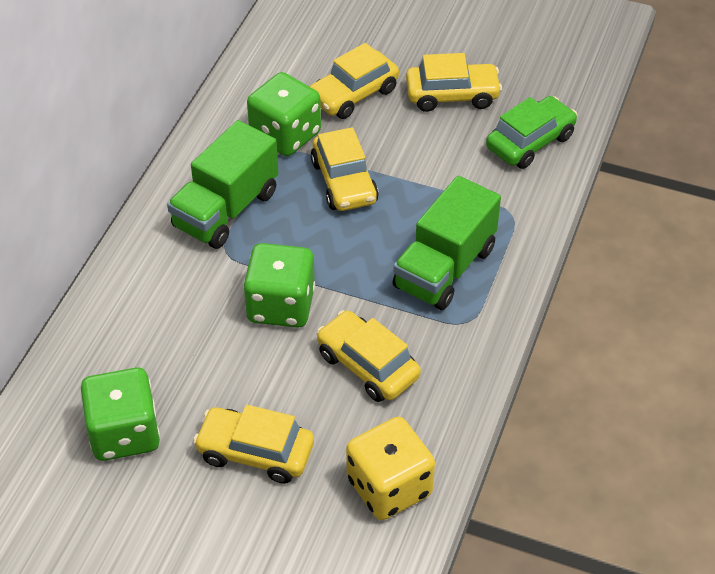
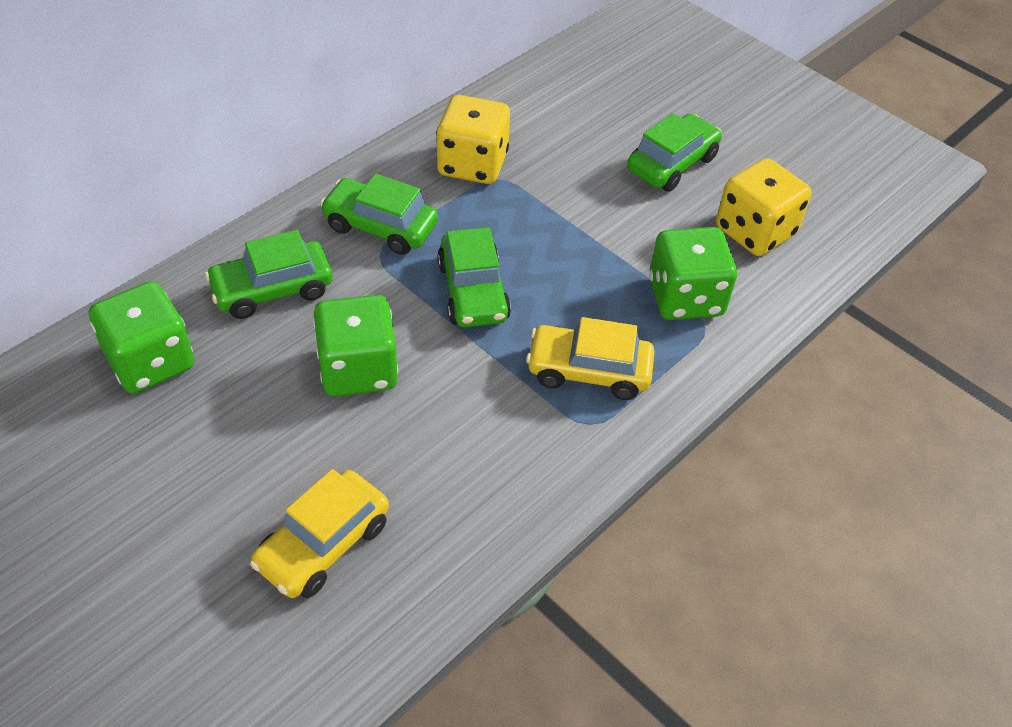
green car: [486,96,577,169] = 1 -> [205,230,332,319] [320,174,438,255] [437,227,511,327] [627,113,722,192] = 4
green truck: [167,120,278,249] [393,176,501,310] = 2 -> none = 0
yellow car: [193,405,314,484] [310,43,399,119] [311,127,379,211] [317,310,421,402] [406,53,502,112] = 5 -> [250,469,389,598] [526,317,655,400] = 2
yellow dice: [346,417,435,520] = 1 -> [436,95,510,184] [716,158,811,256] = 2

